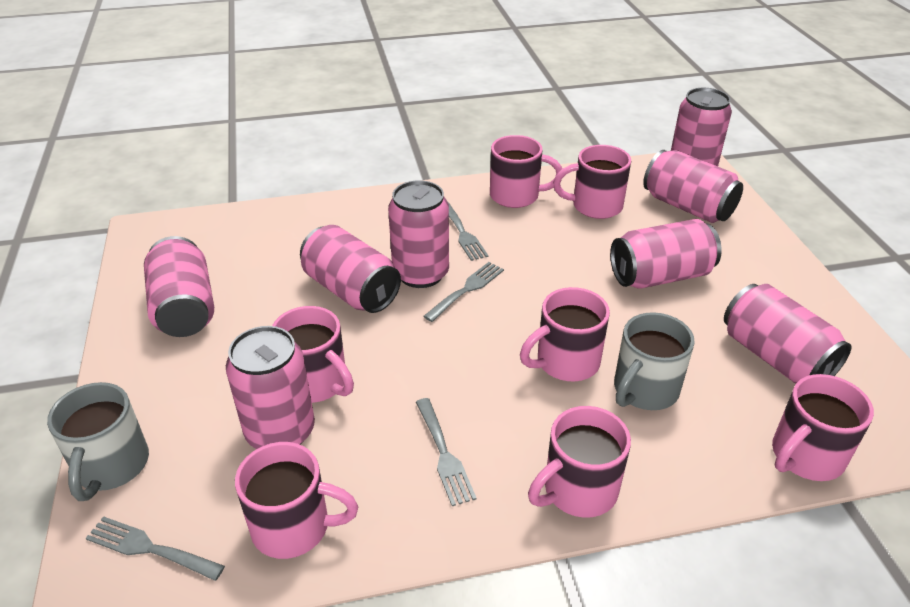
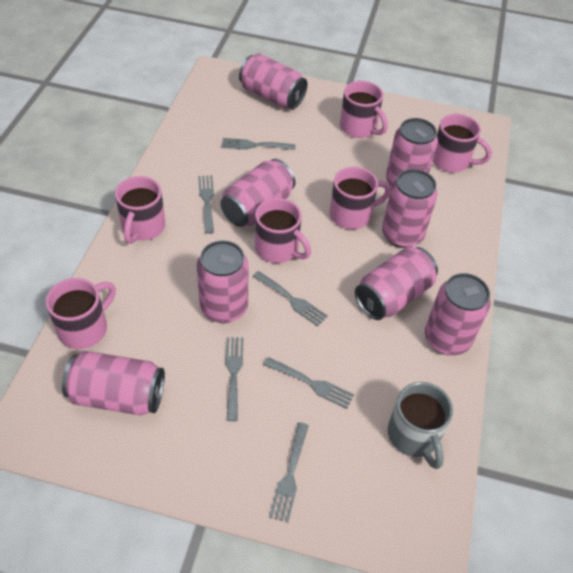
grey fork: [86,516,225,581] [416,398,477,506] [423,262,504,322] [448,202,488,261] = 4 -> [198,175,214,234] [222,138,296,150] [225,337,243,421] [253,271,328,327] [263,357,354,409] [269,422,309,523] = 6
grey mug: [47,382,149,501] [614,312,695,410] = 2 -> [388,382,453,469] = 1
pink mug: [235,442,359,559] [272,306,354,403] [490,135,562,208] [520,287,610,381] [528,406,631,518] [553,145,631,219] [772,374,874,481] = 7 -> [46,278,116,349] [115,176,165,244] [255,198,311,263] [330,167,391,229] [340,81,388,138] [433,114,492,172] = 6

